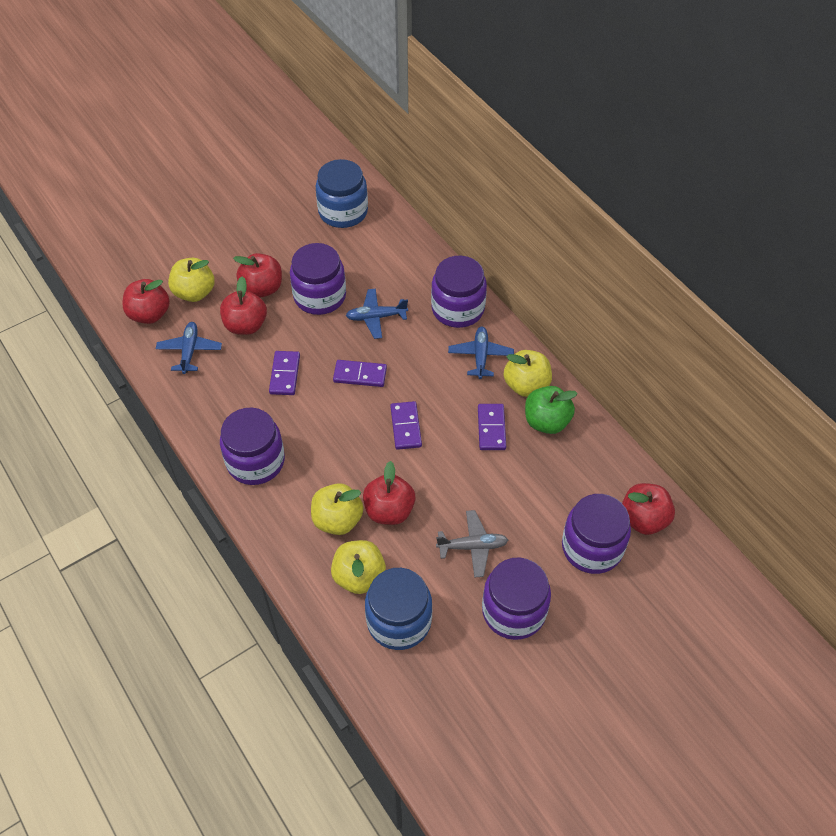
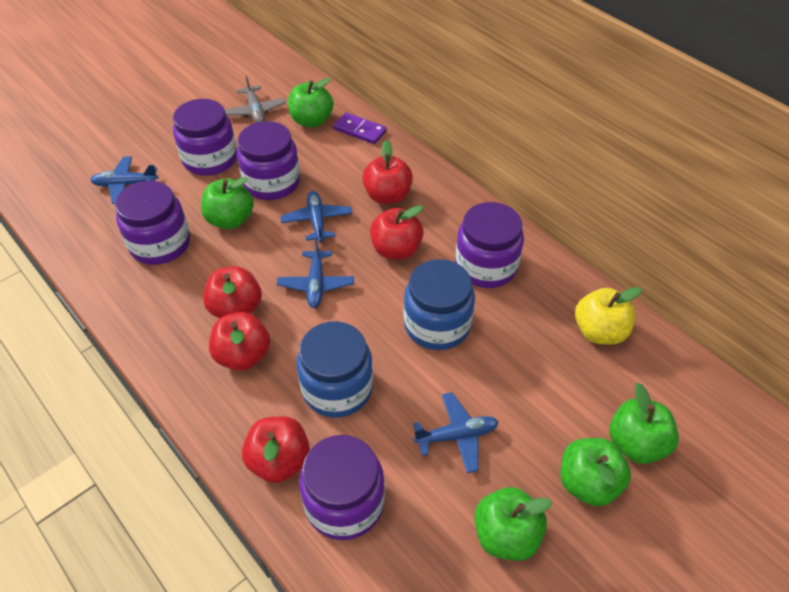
blue plane: [156,322,222,374] [346,289,408,339] [448,327,514,379] = 3 -> [90,156,158,204] [277,238,354,308] [280,191,352,242] [413,392,498,473] = 4
green apple: [525,386,578,434] = 1 -> [201,177,254,229] [288,78,333,128] [474,487,552,561] [560,438,631,506] [609,383,679,464] = 5
purple domino: [269,351,300,395] [333,360,387,387] [390,401,422,450] [478,404,506,450] = 4 -> [333,113,387,144] = 1
yellow apple: [168,258,215,302] [311,483,364,535] [331,540,386,594] [504,350,552,397] = 4 -> [575,287,642,345] = 1

